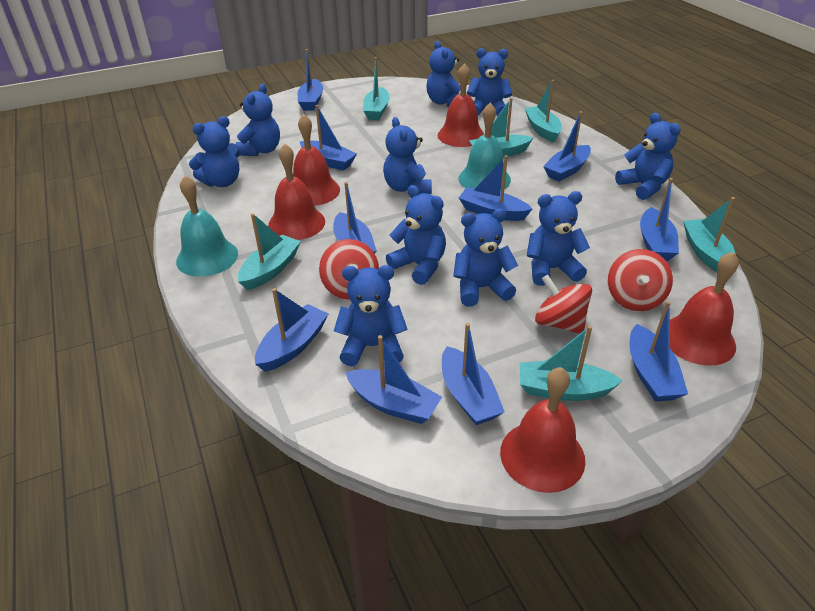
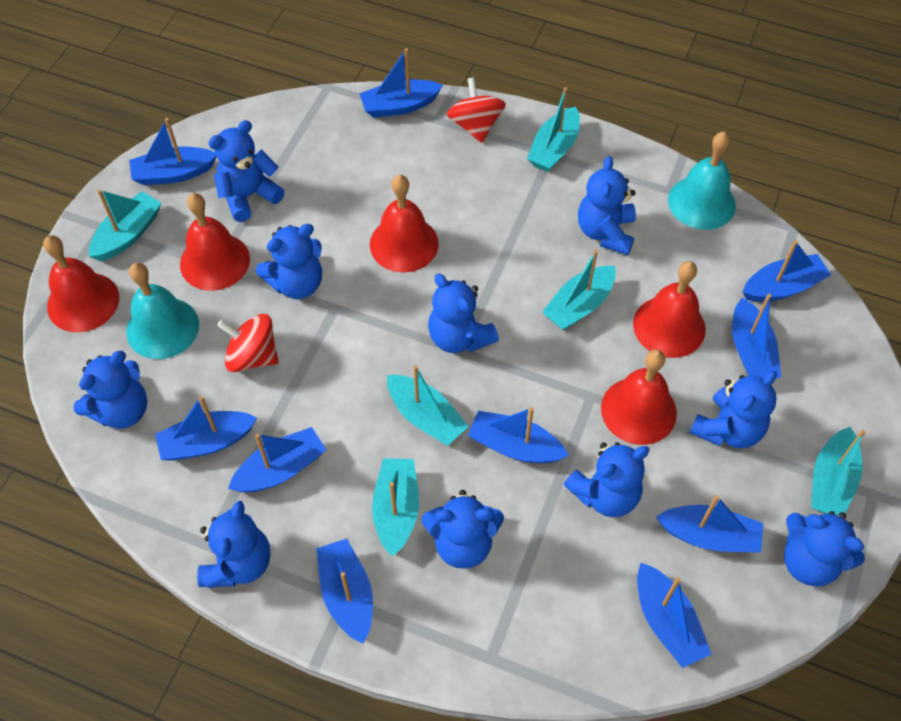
red spinning top: [319,239,379,300] [535,275,592,334] [608,249,673,311] = 3 -> [217,314,279,372] [447,77,506,143] = 2

